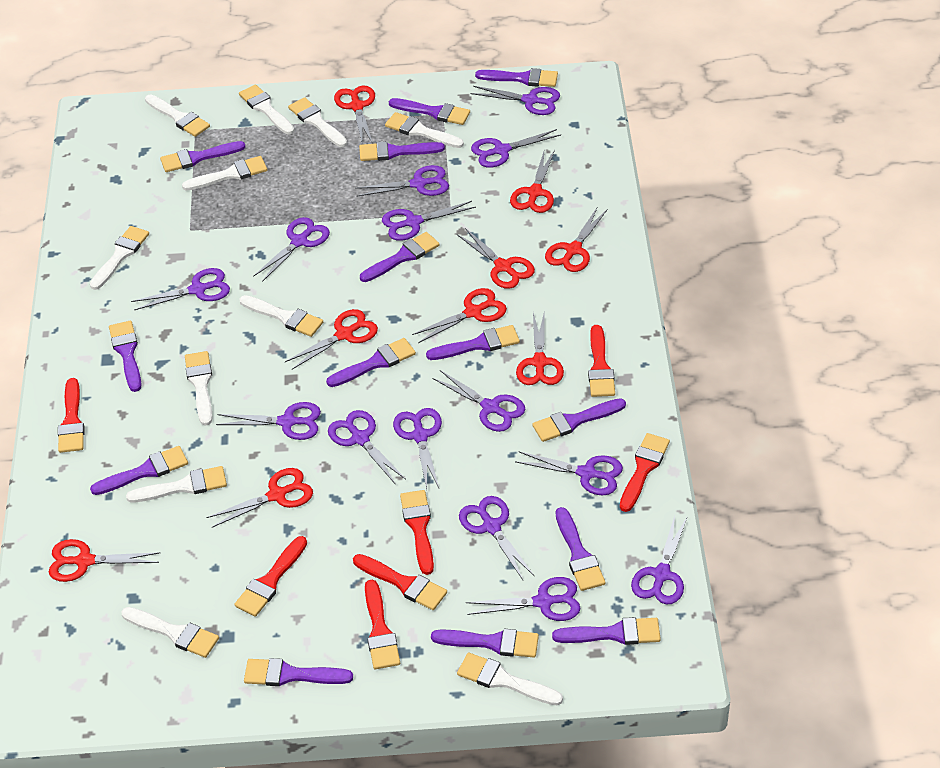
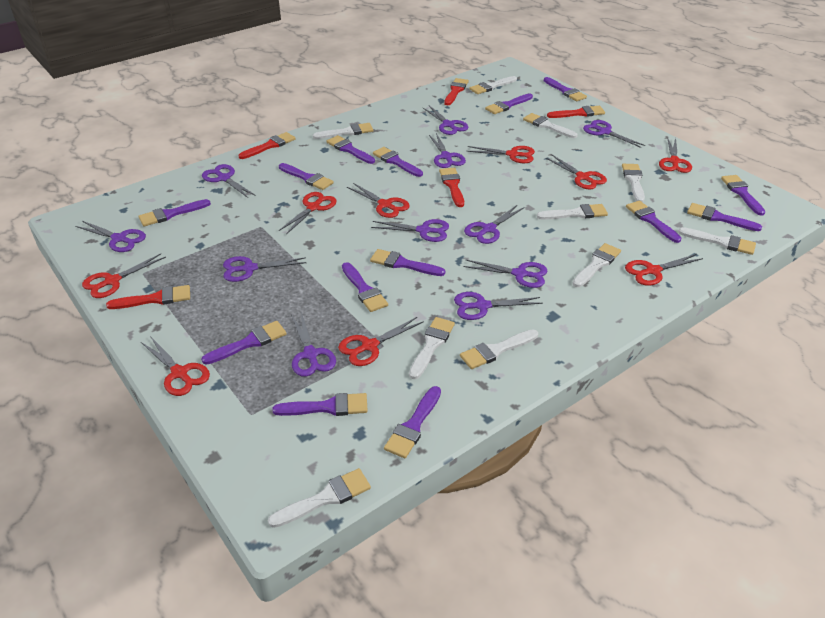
purple scissors: [131,268,230,310] [216,402,321,440] [253,217,330,282] [328,410,405,485] [355,165,449,197] [382,201,476,241] [393,408,442,489] [432,370,526,432] [459,496,535,580] [466,577,581,621] [471,86,560,115] [471,129,561,168] [515,451,623,496] [631,516,688,604] = 14 -> [75,221,146,252] [202,164,255,198] [223,256,306,282] [291,312,336,377] [371,219,449,242] [422,105,468,135] [429,133,466,168] [454,292,543,320] [463,260,547,288] [464,205,525,244] [583,120,646,148] = 11
red brush: [58,378,85,453] [234,536,307,617] [353,554,447,610] [365,579,400,669] [400,490,434,575] [588,325,615,397] [620,433,670,512] = 7 -> [106,285,190,309] [239,132,296,159] [439,168,464,207] [444,78,469,105] [547,106,605,118] = 5
white brush: [90,226,149,290] [121,607,219,658] [126,466,227,503] [145,94,210,137] [182,156,267,191] [185,351,212,425] [239,85,294,134] [239,295,323,337] [288,97,347,147] [385,112,464,148] [457,653,563,705] = 11 -> [268,468,371,528] [313,123,373,139] [409,317,455,379] [460,329,538,369] [469,76,517,94] [523,113,577,138] [536,204,608,220] [572,243,621,287] [622,164,645,202] [678,227,756,255] = 10

